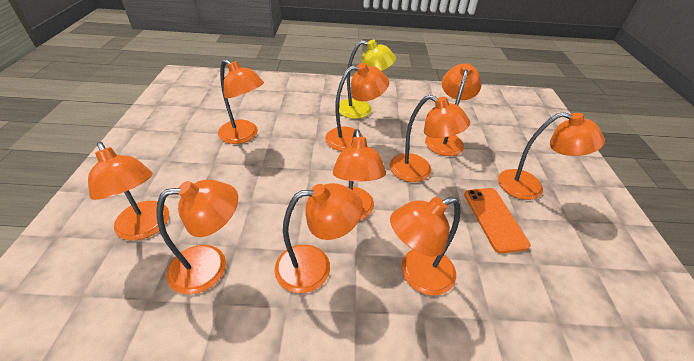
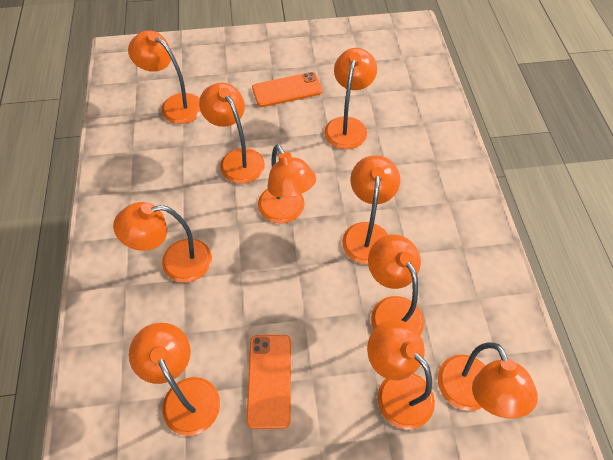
orange phone: [464,188,531,253] = 1 -> [246,335,291,429] [252,72,323,107] = 2
yellow lamp: [339,40,396,119] = 1 -> none = 0

